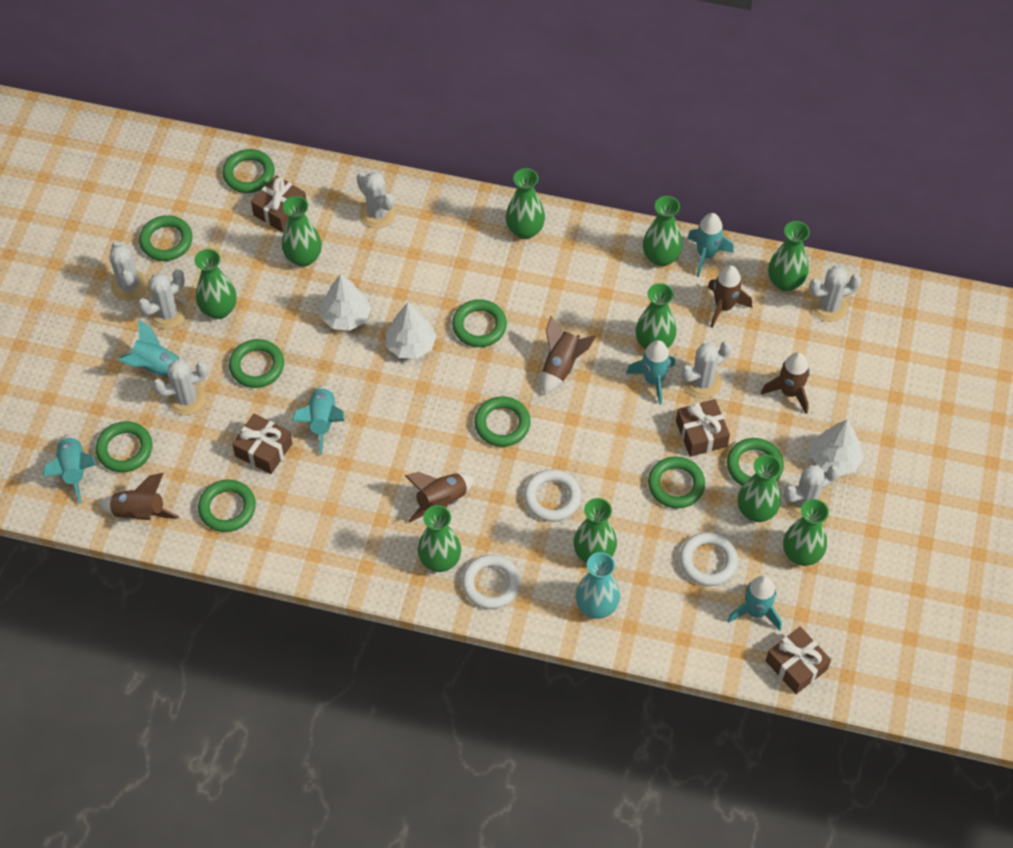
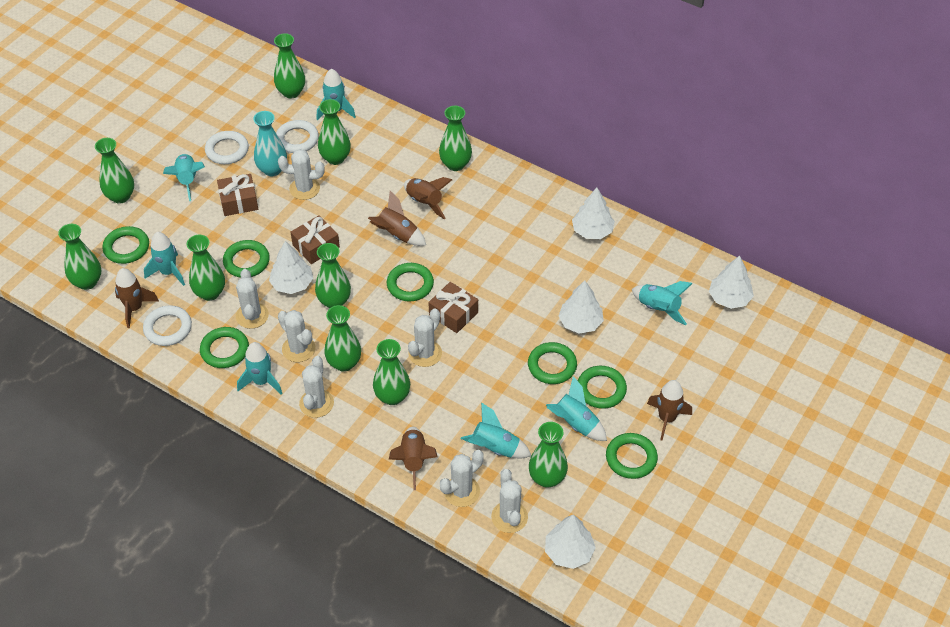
brown gift: [232,414,292,474] [251,175,307,233] [676,399,730,457] [766,627,831,694] = 4 -> [217,174,258,216] [291,215,340,264] [428,282,478,333] = 3
green ring: [96,421,152,472] [139,215,193,261] [198,480,256,532] [222,149,275,193] [229,339,284,388] [452,299,507,347] [474,396,531,447] [648,456,705,509] [727,438,784,486] = 9 -> [102,226,149,264] [200,327,249,368] [223,240,270,278] [387,263,434,301] [528,342,577,384] [578,366,627,409] [606,433,658,479] = 7
turquoise rocket: [43,434,96,504] [118,319,192,378] [292,385,345,455] [626,340,675,405] [688,213,734,277] [727,576,782,630] = 6 -> [144,232,185,286] [163,154,205,201] [237,342,282,394] [316,69,356,120] [461,402,531,458] [546,376,607,441] [632,281,693,325] = 7
white tree: [321,274,371,331] [386,303,437,359] [811,420,864,477] = 3 -> [269,241,313,294] [545,514,596,569] [559,280,604,334] [572,187,615,239] [709,255,754,309] = 5

